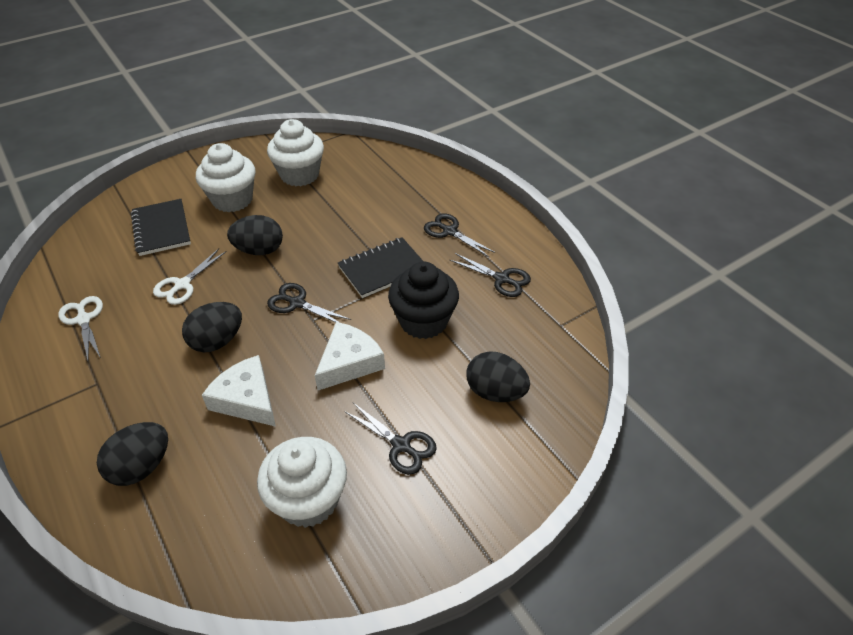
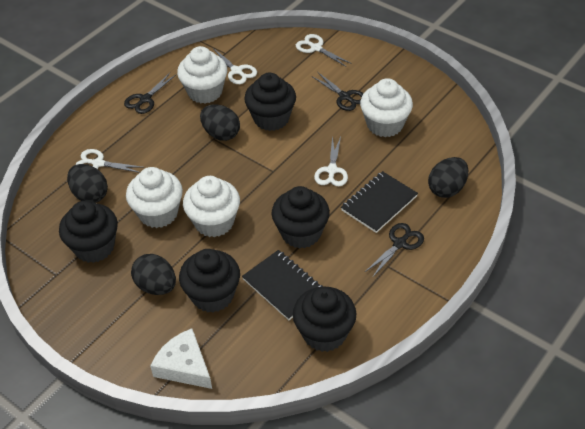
black cupcake: [388,262,459,339] = 1 -> [59,201,118,263] [179,249,240,313] [244,73,296,131] [271,186,330,249] [293,286,357,352] = 5
black scissors: [267,283,351,323] [344,403,437,475] [424,213,496,257] [450,253,531,297] = 4 -> [124,73,176,114] [313,73,364,111] [365,223,424,278] = 3
white cheese: [202,355,276,427] [315,322,385,390] = 2 -> [150,329,212,389] = 1
white cupcake: [196,143,255,212] [257,437,347,528] [267,119,324,186] = 3 -> [126,167,183,228] [177,46,227,104] [183,176,240,237] [360,78,413,137] = 4
white scissors: [58,296,103,361] [153,249,227,305] = 2 -> [75,149,145,173] [213,48,257,84] [296,34,352,67] [314,136,348,186] = 4

